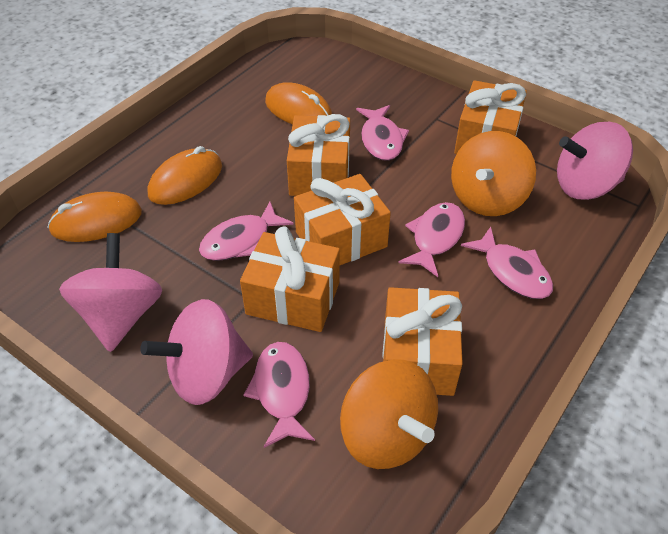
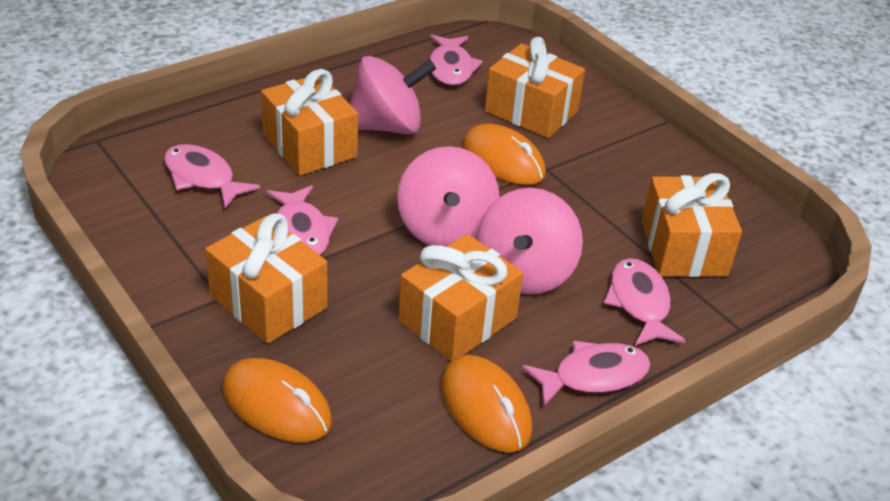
orange spinning top: [340,359,438,469] [451,131,536,216] = 2 -> none = 0

